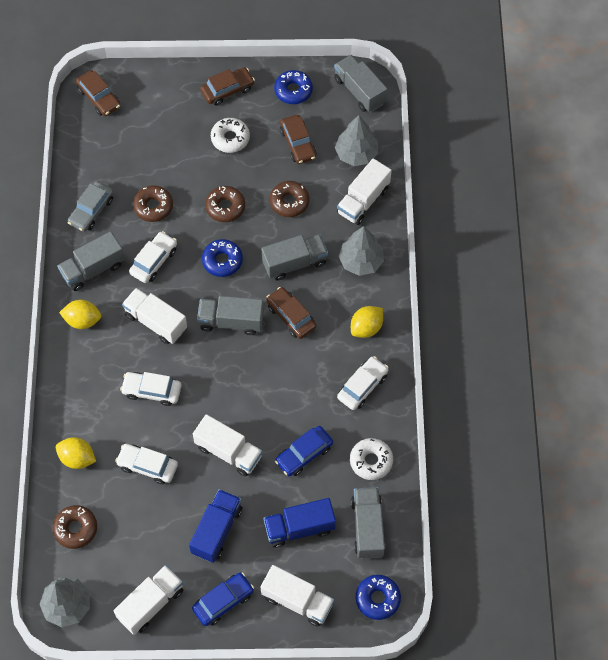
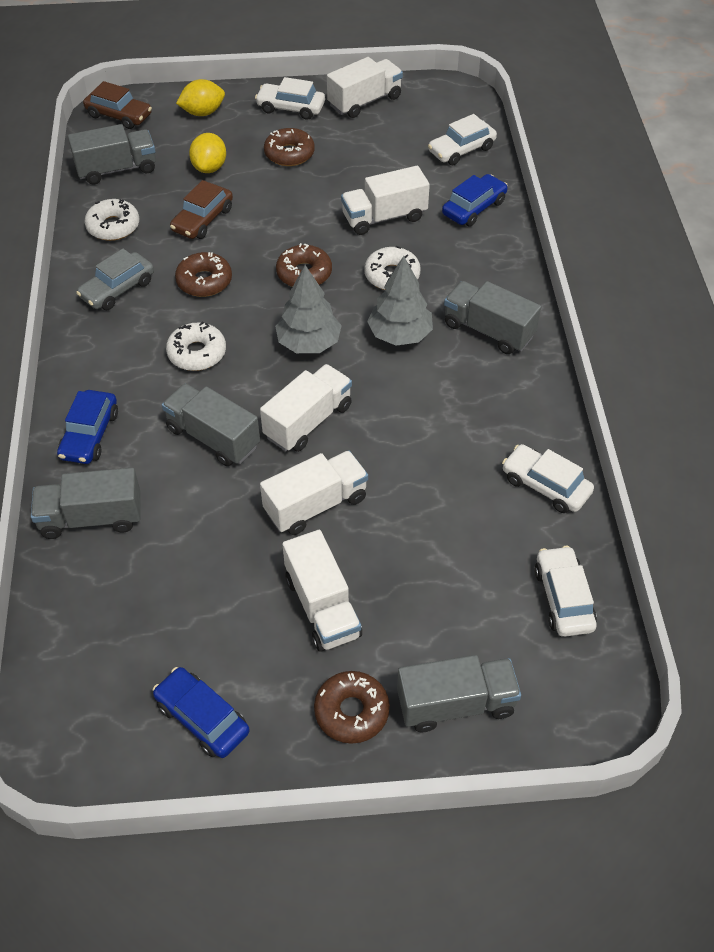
blue car: [192,573,254,626] [275,426,333,476] = 2 -> [57,390,118,464] [153,667,250,758] [442,174,508,227] = 3
blue donut: [202,239,243,277] [274,70,313,104] [356,575,401,620] = 3 -> none = 0
blue truck: [189,489,242,563] [263,498,336,548] = 2 -> none = 0
brown car: [76,70,121,116] [200,67,255,106] [266,287,316,339] [280,115,316,164] = 4 -> [83,81,152,129] [170,180,233,239] = 2
grey tree: [39,577,90,627] [335,115,378,166] [338,226,384,276] = 3 -> [275,265,342,353] [367,256,433,346] = 2
white donut: [211,118,250,153] [350,438,393,480] = 2 -> [84,199,139,241] [166,321,226,371] [364,246,421,290] = 3
yellow lemon: [55,437,96,469] [59,300,101,329] [351,306,383,338] = 3 -> [176,79,225,116] [189,133,226,173] = 2

